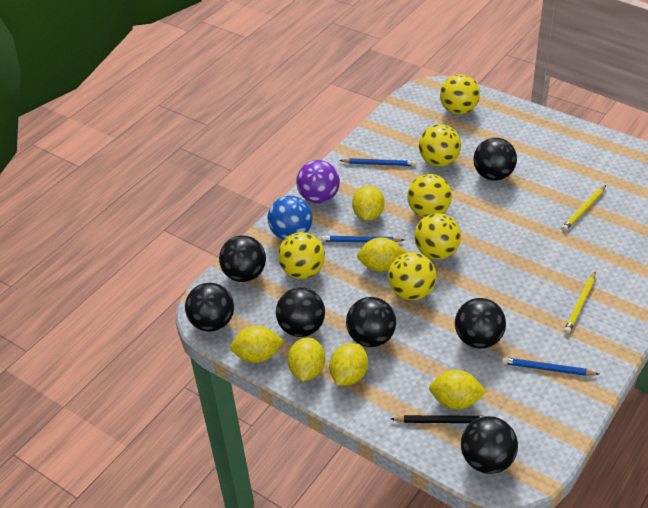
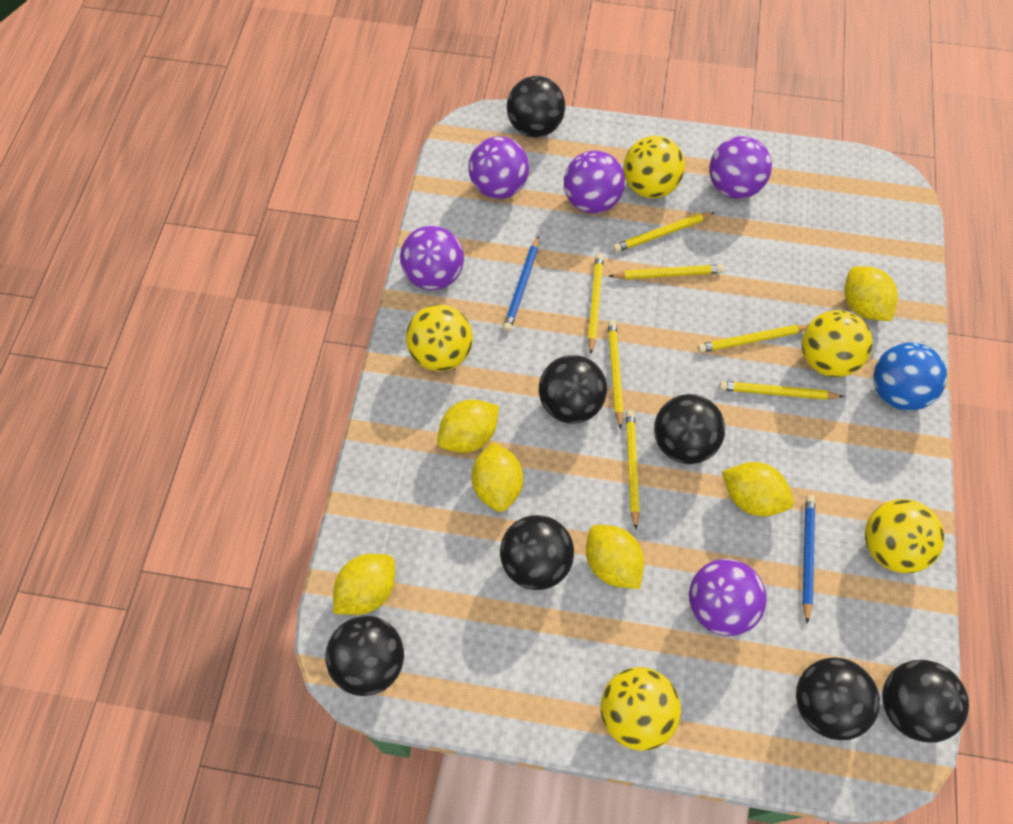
black pencil: [391,415,485,423] = 1 -> none = 0
blue pencil: [321,236,404,242] [339,158,416,166] [502,357,599,376] = 3 -> [503,236,539,331] [803,495,815,624] = 2
purple ball: [296,160,340,203] = 1 -> [400,226,464,290] [468,136,529,199] [564,150,625,214] [689,559,767,636] [709,136,772,199] = 5
yellow ball: [278,232,325,279] [388,252,436,301] [407,174,452,218] [414,213,461,260] [419,124,461,167] [440,74,480,115] = 6 -> [406,305,473,371] [601,667,681,751] [623,136,685,198] [802,310,873,377] [865,499,945,573] = 5
yellow pencil: [562,185,606,231] [564,271,596,334] = 2 -> [588,253,604,355] [608,320,624,430] [609,265,724,279] [613,212,715,252] [626,410,640,530] [698,325,808,353] [719,381,844,400] = 7

